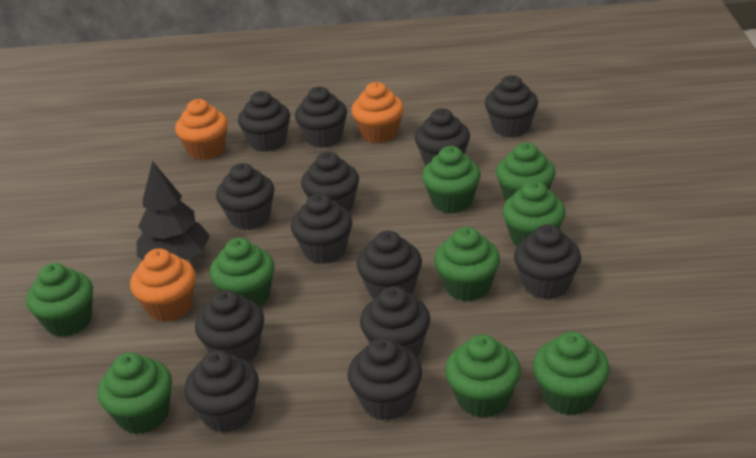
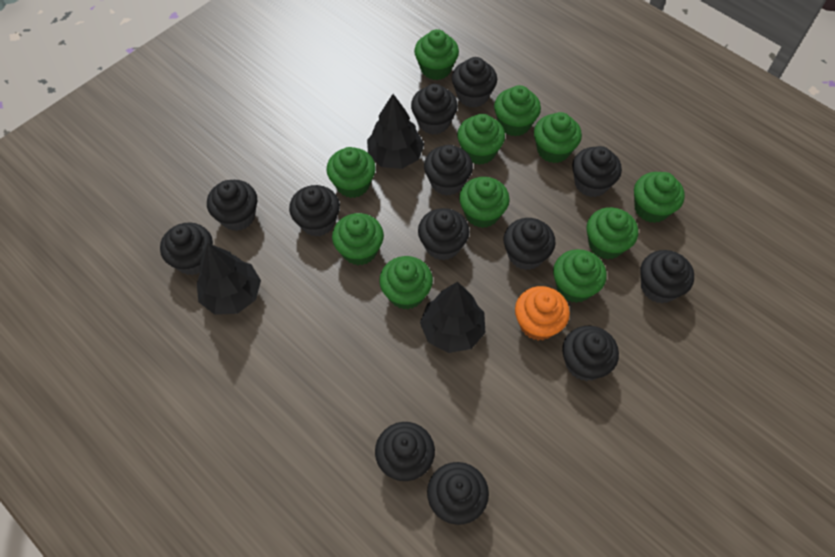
black tree: [137,161,210,260] = 1 -> [197,243,261,315] [367,94,424,169] [420,282,486,353] = 3
green cupcake: [26,263,93,337] [97,353,172,434] [210,238,274,306] [422,146,481,213] [434,227,500,301] [445,334,521,418] [496,143,556,201] [502,181,566,247] [533,332,610,415] = 9 -> [326,147,376,198] [332,213,384,265] [379,256,433,310] [414,29,459,80] [457,114,505,165] [459,177,510,228] [494,85,541,136] [534,112,582,163] [553,249,607,303] [586,207,638,260] [634,172,685,223] = 11
orange cupcake: [130,248,196,322] [175,99,228,160] [351,82,404,143] = 3 -> [515,286,570,341] = 1

